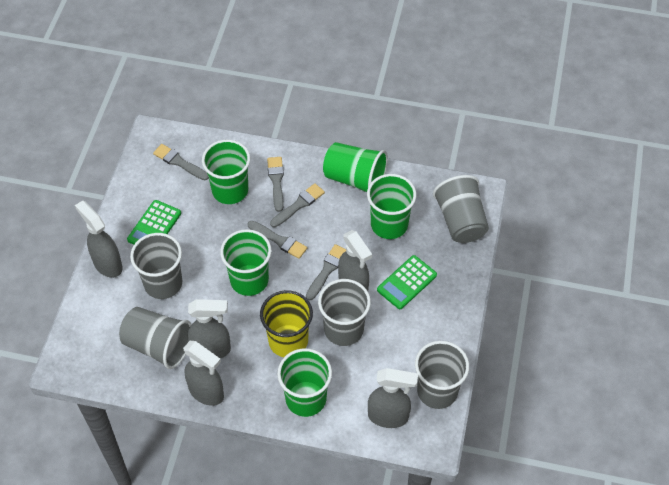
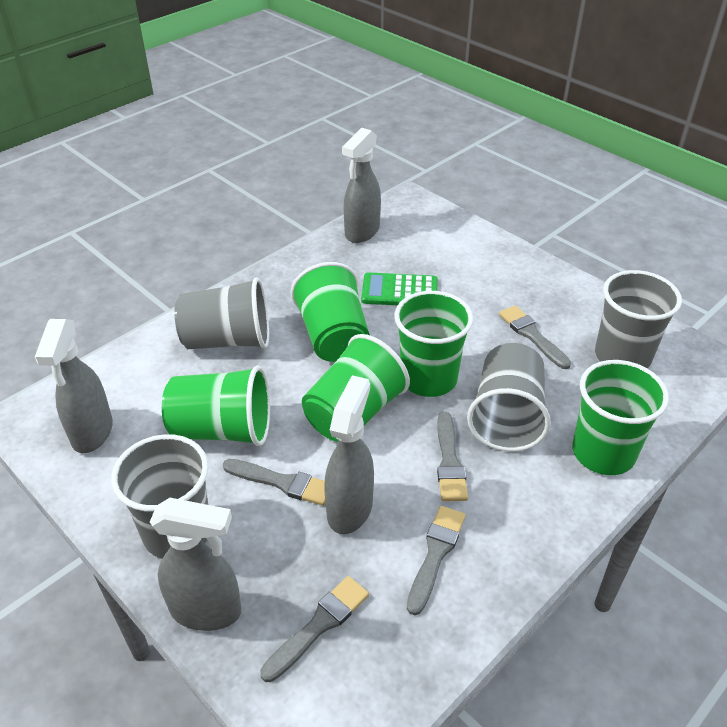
green calculator: [127,200,181,245] [377,255,437,309] = 2 -> [361,272,438,305] = 1
grey cup: [119,307,192,369] [130,233,182,299] [318,279,371,346] [415,341,469,409] [433,175,489,243] = 5 -> [111,434,209,559] [174,277,269,349] [467,343,551,451] [595,270,682,368] = 4
grey spray bottle: [75,200,123,278] [183,341,224,406] [187,299,231,359] [338,230,372,291] [368,368,418,428] = 5 -> [35,319,113,453] [150,498,242,631] [324,375,374,534] [342,128,381,243] = 4
yellow cup: [260,290,313,357] = 1 -> none = 0

